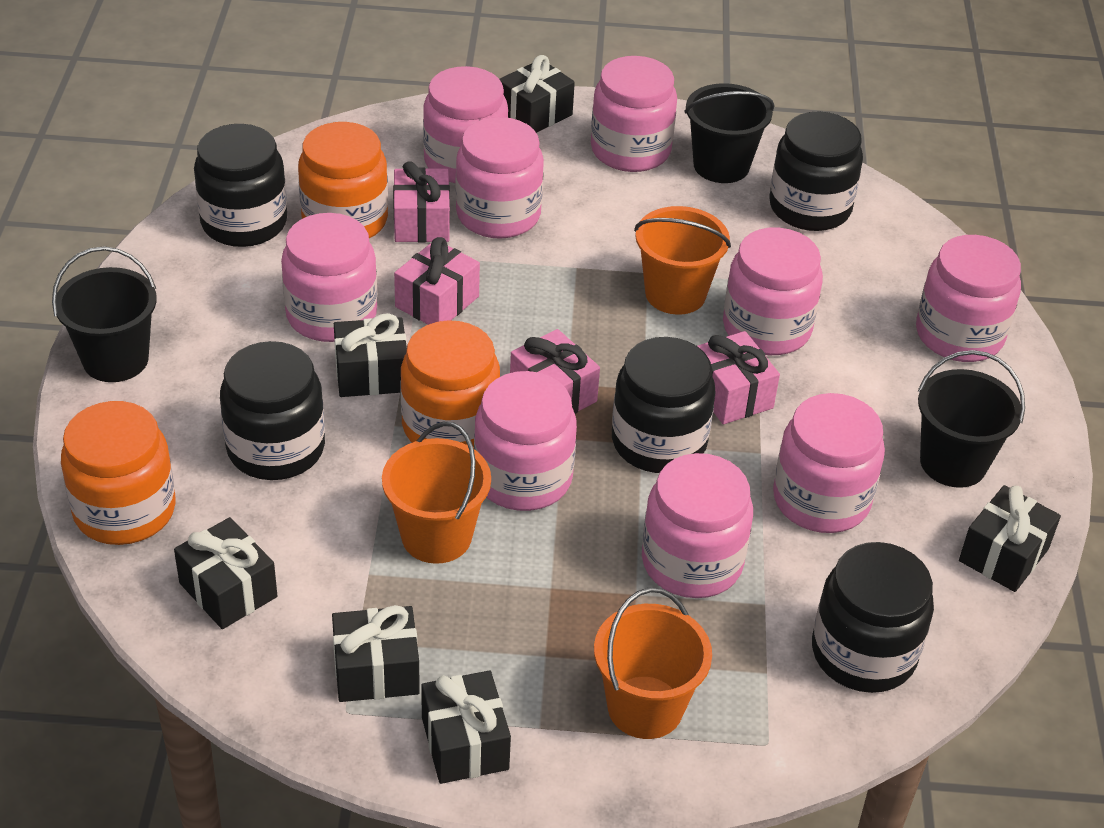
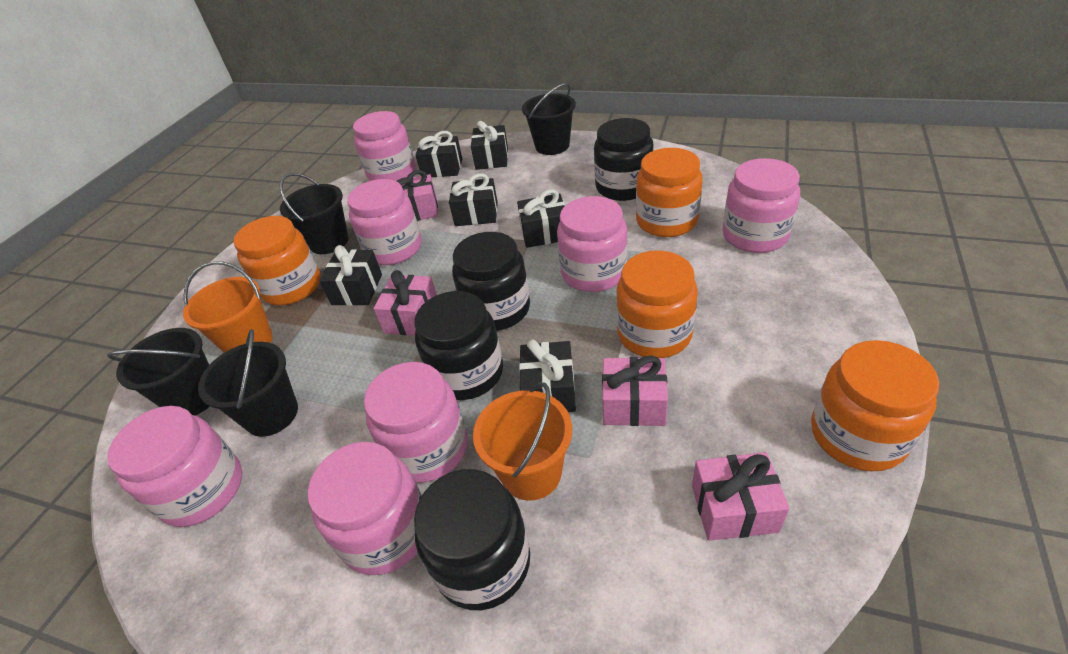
black bucket: [52,246,157,382] [685,83,774,183] [918,350,1025,488] = 3 -> [107,328,210,415] [198,329,298,437] [280,173,349,254] [522,83,576,155] = 4
black jar: [194,124,287,247] [220,341,325,480] [612,337,716,473] [769,112,863,231] [812,542,934,693] = 5 -> [414,291,503,400] [414,469,530,610] [452,232,530,331] [594,118,653,201] = 4
orange bucket: [382,422,491,564] [594,588,712,739] [634,206,731,315] = 3 -> [183,261,273,353] [473,382,572,500] = 2
orange jar: [61,401,176,545] [298,122,388,238] [401,320,500,447] = 3 -> [234,216,321,305] [616,250,698,358] [636,148,703,237] [811,340,939,471] = 4
pink jar: [281,213,377,342] [423,66,508,183] [455,117,544,239] [474,371,577,511] [591,56,677,172] [642,453,753,598] [723,228,823,355] [773,393,885,533] [916,235,1021,362] = 9 -> [107,406,242,527] [308,442,422,575] [347,179,422,265] [353,111,415,181] [364,362,468,483] [557,196,628,292] [722,158,800,253] = 7

